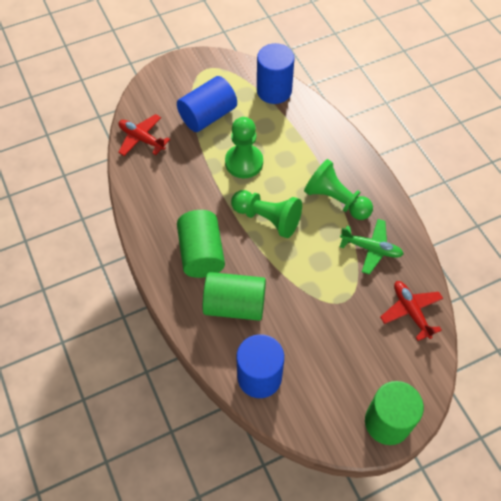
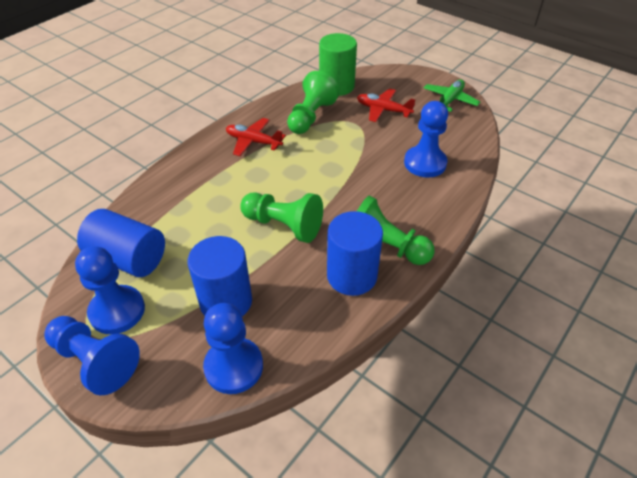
blue pawn: none = 0 -> [44,316,140,395] [75,246,145,334] [203,303,263,394] [404,101,448,178] = 4
green cylinder: [177,210,225,278] [203,272,266,321] [365,381,424,445] = 3 -> [319,33,357,96] = 1

